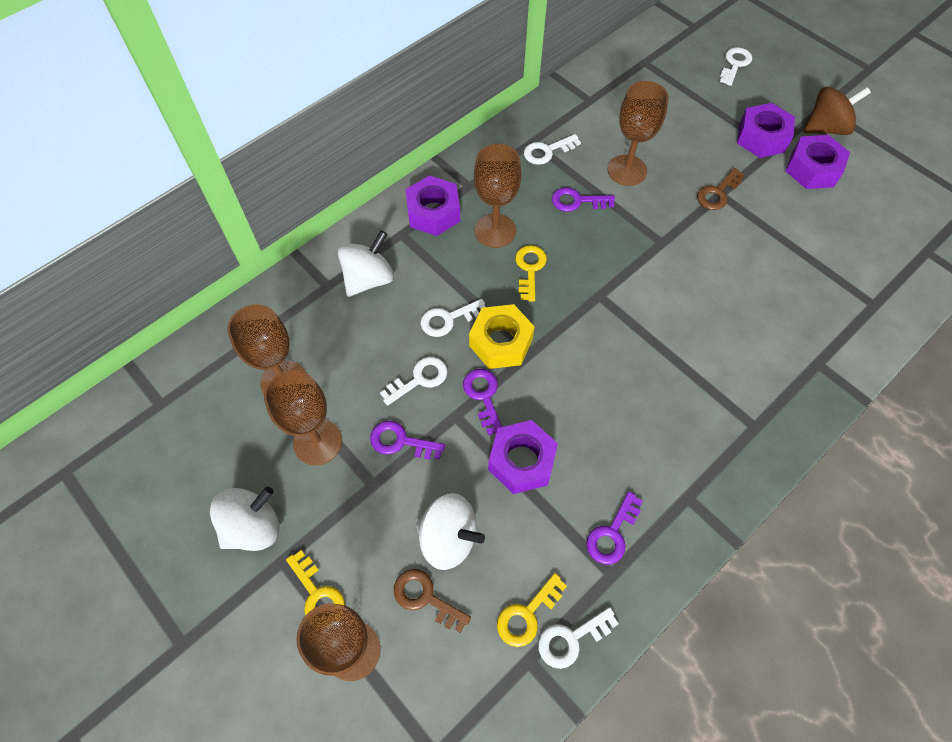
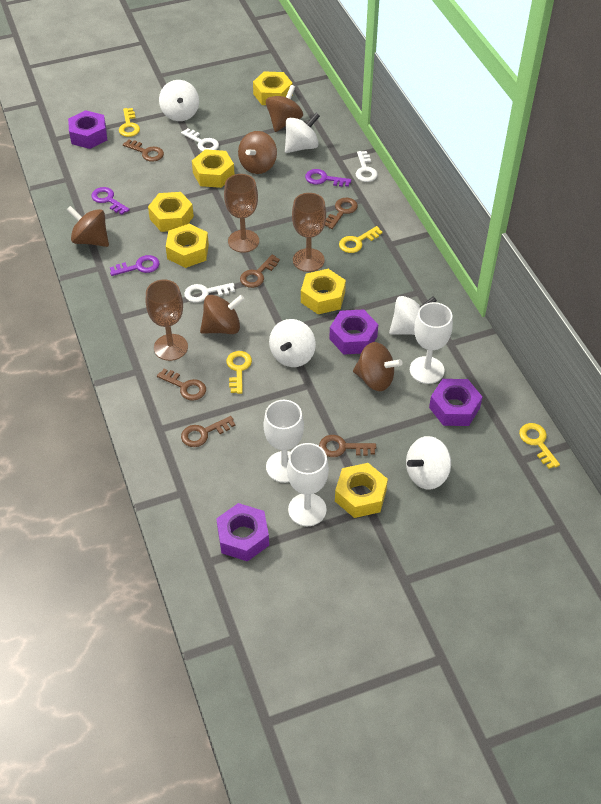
brown goblet: [227,304,306,394] [264,370,342,466] [296,604,380,681] [474,144,521,248] [607,81,669,186] = 5 -> [146,280,188,361] [224,174,259,253] [292,193,326,272] = 3
brown key: [394,569,471,633] [697,168,745,210] = 2 -> [123,139,164,162] [157,369,206,401] [181,416,235,447] [240,255,280,288] [319,435,376,457] [325,198,358,229] = 6
brown spinning top: [804,87,871,135] = 1 -> [67,206,109,247] [200,295,245,334] [238,131,277,174] [266,85,303,132] [353,342,402,391] = 5
purple key: [370,421,445,460] [463,369,502,435] [552,187,615,212] [586,491,643,564] = 4 -> [91,187,130,215] [110,255,160,276] [305,169,351,187] = 3
white goblet: none = 0 -> [263,400,304,483] [287,443,329,526] [410,302,453,384] = 3
white key: [380,357,447,406] [421,299,485,337] [524,134,581,165] [538,607,618,669] [720,47,752,86] = 5 -> [181,128,219,152] [184,283,235,303] [356,151,378,182] = 3
white spinning top: [210,486,280,551] [338,230,394,297] [416,493,485,570] = 3 -> [159,80,199,121] [269,319,316,367] [285,113,320,153] [389,296,437,335] [406,436,451,489] = 5
yellow key: [286,550,345,616] [497,573,567,647] [515,245,547,301] = 3 -> [119,108,140,137] [226,351,252,394] [339,226,383,253] [519,423,560,469] = 4
yellow nut: [469,304,535,369] = 1 -> [148,192,194,232] [166,224,209,268] [192,149,235,188] [253,71,293,105] [301,269,346,314] [335,463,388,518] = 6

